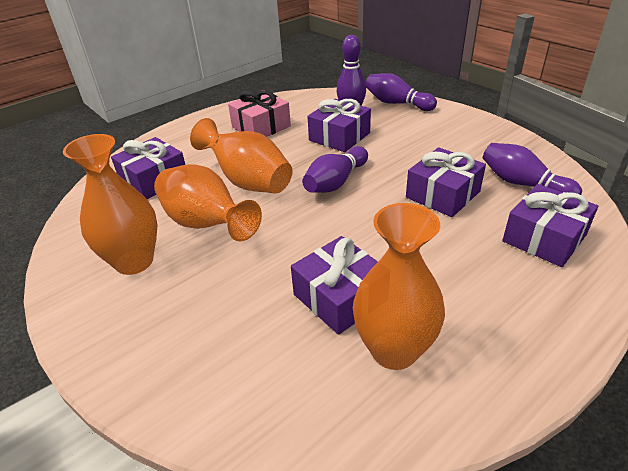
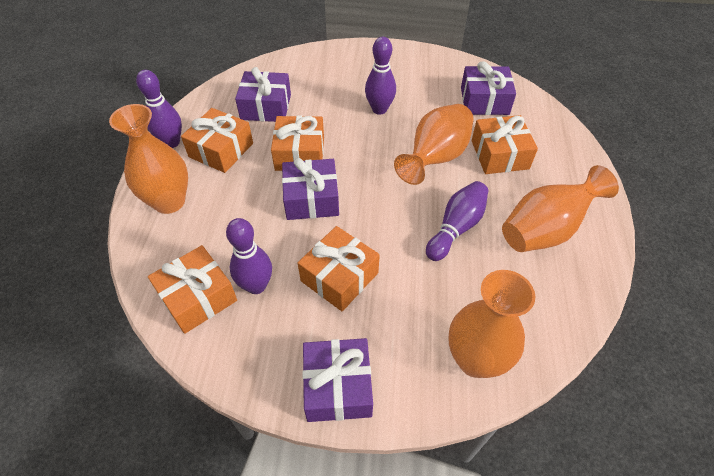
orange gift: none = 0 -> [148,245,237,334] [181,108,253,173] [271,116,324,171] [298,226,380,311] [472,115,538,174] = 5
pink gift: [228,90,291,137] = 1 -> none = 0
purple gift: [111,137,185,199] [291,236,378,335] [307,99,371,152] [406,147,486,217] [502,184,598,267] = 5 -> [235,67,291,122] [282,158,339,220] [302,338,373,422] [461,61,516,115] = 4

